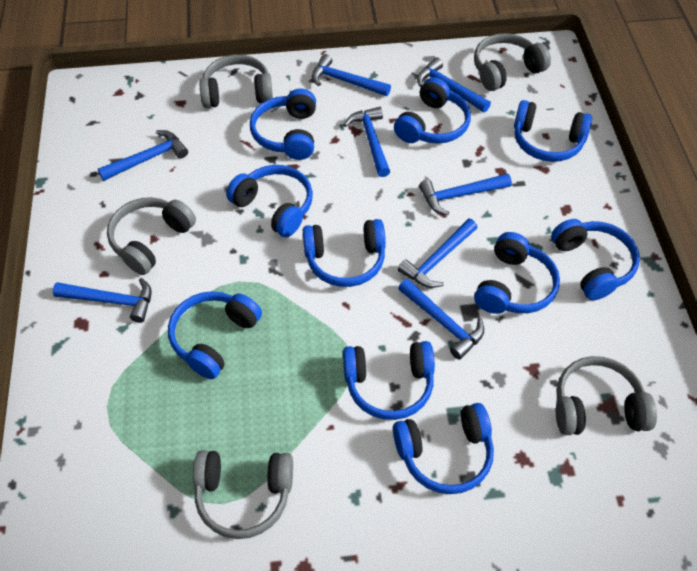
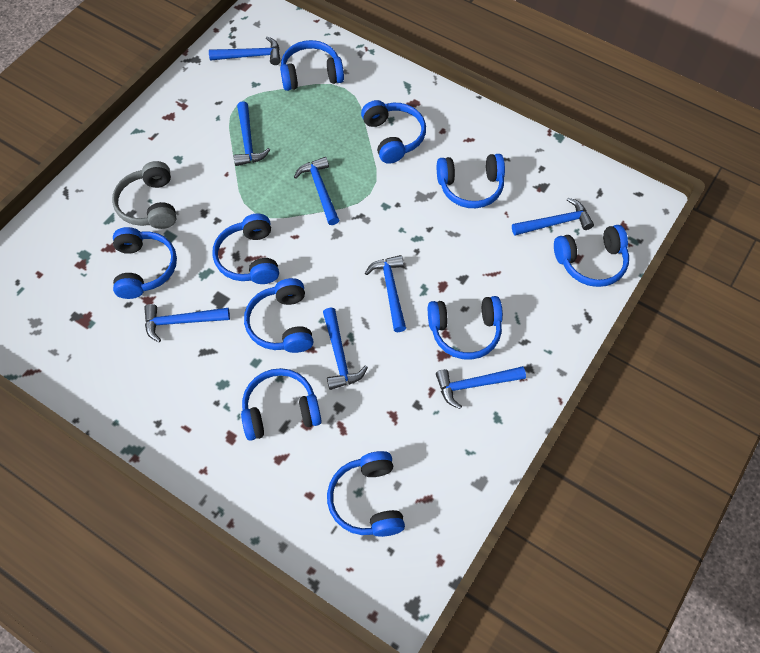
grey headphones: [107,197,196,275] [193,450,293,539] [200,55,273,108] [474,33,551,91] [556,356,657,435] = 5 -> [112,161,177,229] = 1

